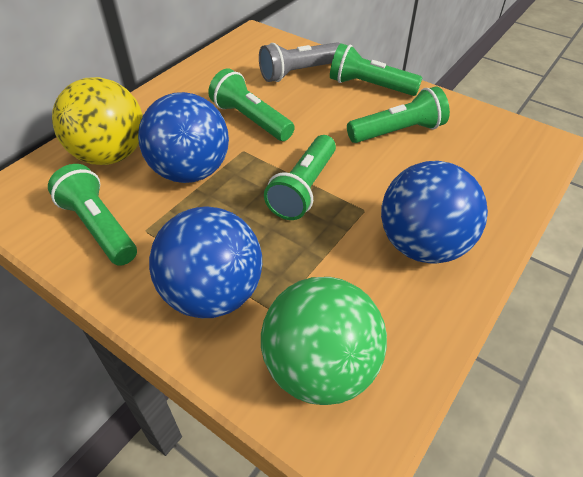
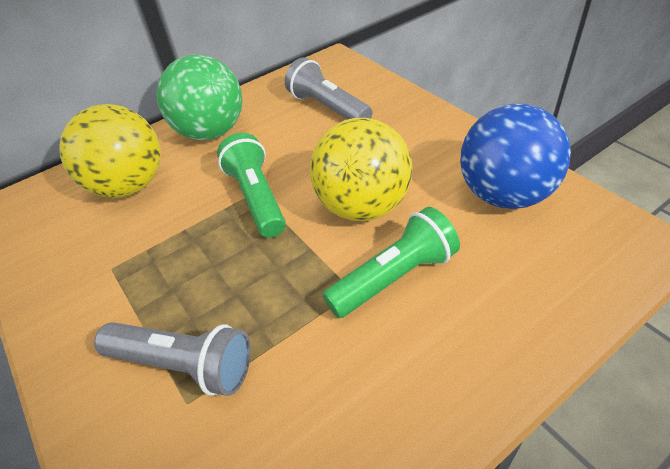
blue ball: [138,92,229,183] [149,206,262,318] [381,161,488,264] = 3 -> [460,104,571,209] = 1
green flashlight: [48,164,137,266] [208,68,295,141] [264,135,336,220] [330,43,422,96] [347,86,450,143] = 5 -> [217,133,286,238] [322,207,460,318] = 2
grey flashlight: [259,42,340,82] = 1 -> [94,322,251,396] [285,57,373,120] = 2
yellow ball: [52,77,143,165] = 1 -> [59,104,161,198] [310,118,413,221] = 2

